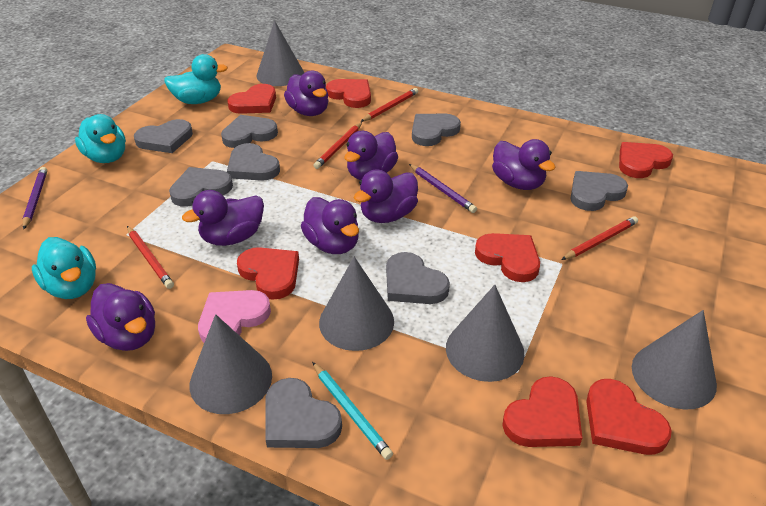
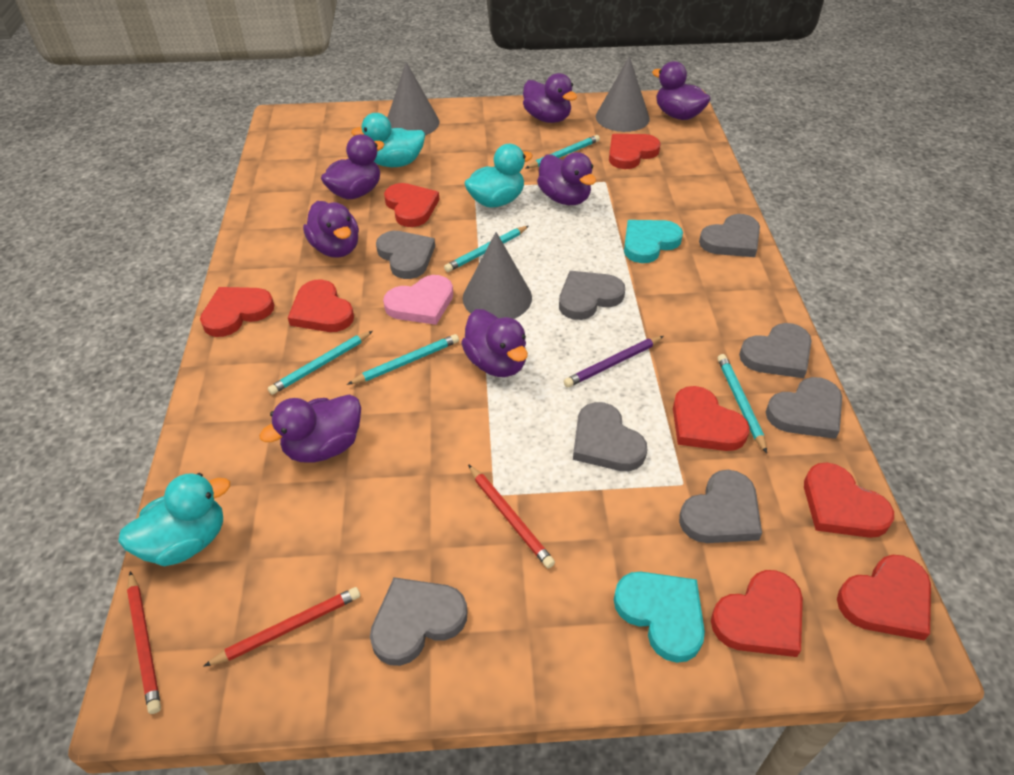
grey cone: [190,314,272,414] [256,21,304,86] [319,256,394,351] [446,285,525,382] [632,310,717,410] = 5 -> [387,62,439,135] [463,232,532,319] [596,56,650,132] = 3
purple pencil: [23,167,47,229] [409,164,477,213] = 2 -> [564,336,664,387] = 1
red heart: [227,84,276,114] [237,247,299,300] [326,79,371,108] [475,233,540,282] [502,376,582,447] [586,379,672,455] [619,142,673,178] = 7 -> [200,287,274,337] [288,279,354,332] [384,183,440,227] [609,134,661,169] [673,386,750,451] [711,570,803,657] [804,463,894,538] [837,555,931,640] = 8
red pencil: [127,226,174,289] [313,122,362,169] [360,88,418,122] [561,216,638,260] = 4 -> [127,571,161,714] [203,587,360,667] [468,464,555,568] = 3
turquoise heart: none = 0 -> [614,572,705,663] [624,220,683,263] = 2
turquoise pencil: [312,362,393,460] = 1 -> [268,331,373,395] [347,334,459,385] [444,226,529,272] [525,135,600,169] [718,354,767,453] = 5

